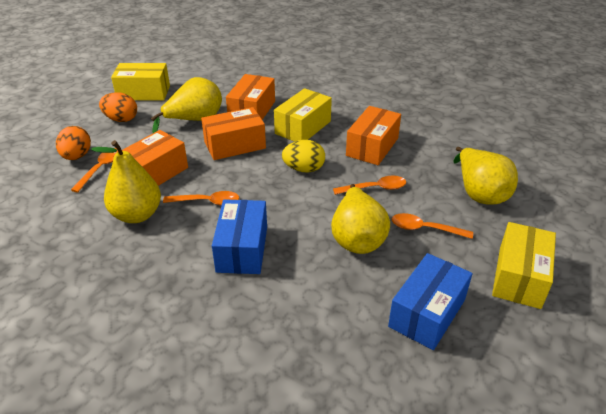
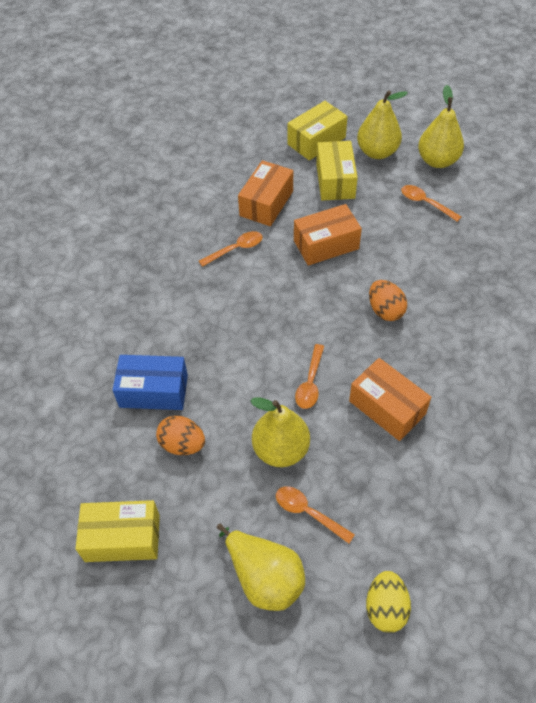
blue box: [212,199,267,274] [388,253,473,350] = 2 -> [113,355,188,410] = 1
orange box: [113,130,188,186] [201,107,266,160] [226,74,275,120] [346,106,401,165] = 4 -> [238,160,293,226] [294,204,362,266] [349,358,431,441] = 3

